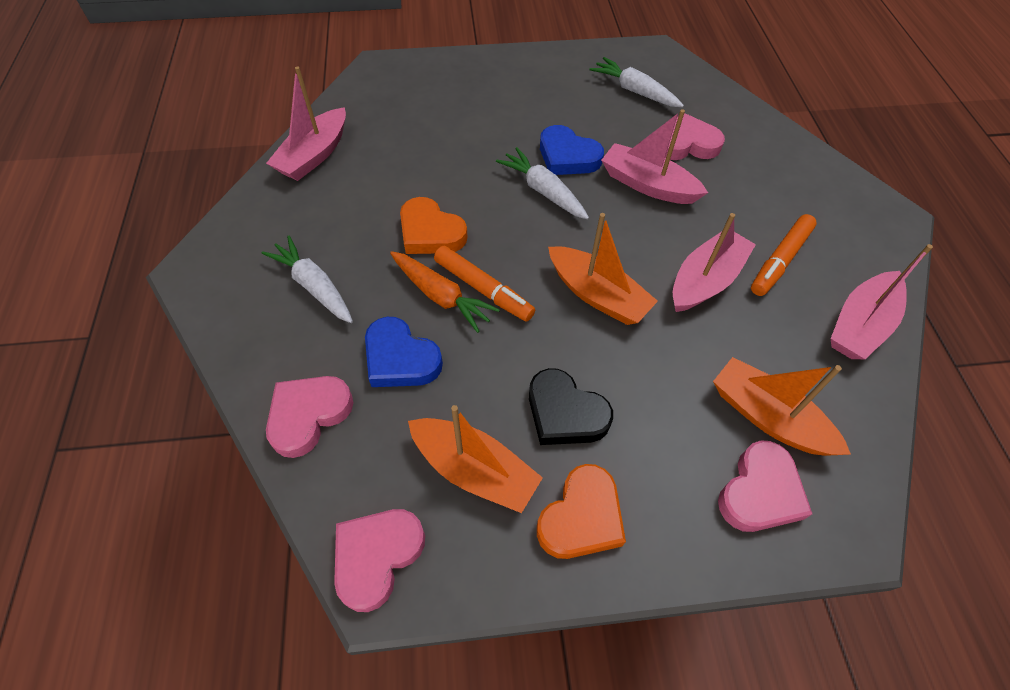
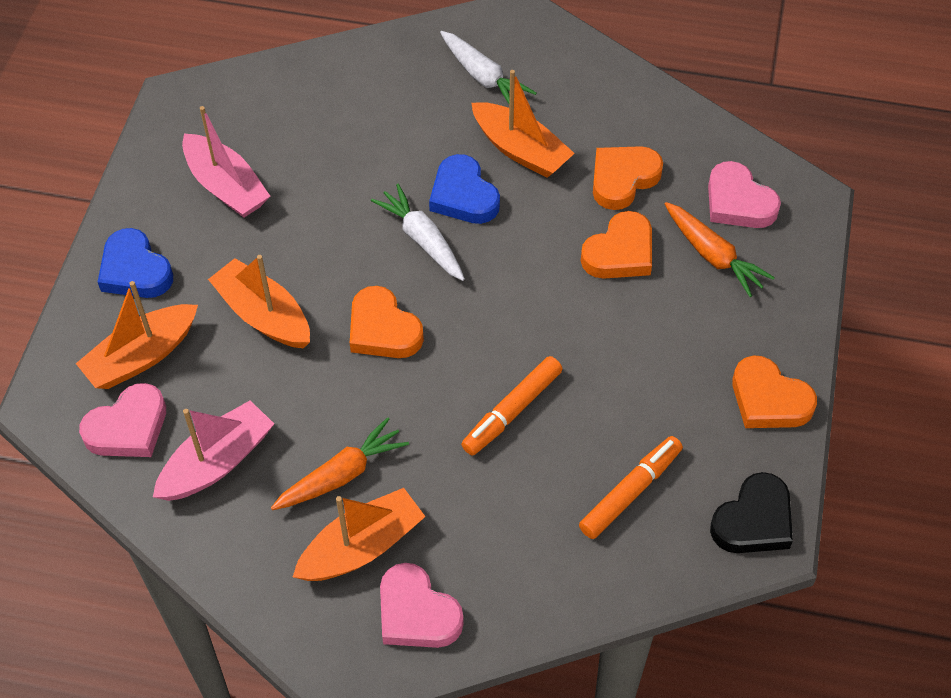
orange boat: [408,405,543,513] [548,213,658,325] [713,357,851,456] = 3 -> [76,281,198,389] [208,255,310,348] [293,488,426,581] [472,70,575,178] = 4
orange carrot: [390,251,500,333] = 1 -> [271,417,409,510] [665,202,775,297] = 2
orange heart: [400,197,467,254] [537,464,626,559] = 2 -> [350,286,424,358] [581,211,652,279] [593,146,663,210] [733,356,817,428] = 4
pink boat: [266,66,346,181] [601,109,708,204] [673,213,756,312] [831,244,933,359] = 4 -> [153,400,274,501] [182,106,270,218] = 2
pink heart: [266,376,353,458] [334,509,425,612] [665,113,725,160] [718,440,812,532] = 4 -> [79,383,166,457] [380,563,464,648] [708,161,781,228] = 3
white carrot: [261,236,353,323] [496,147,589,220] [589,57,684,107] = 3 -> [371,184,465,281] [440,31,537,104] = 2

